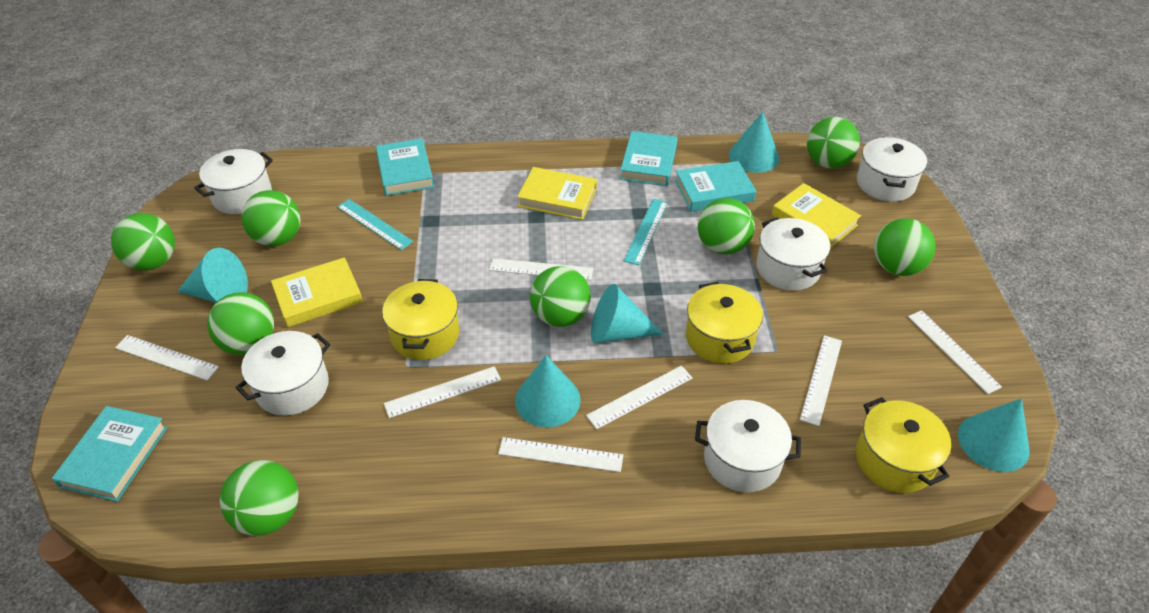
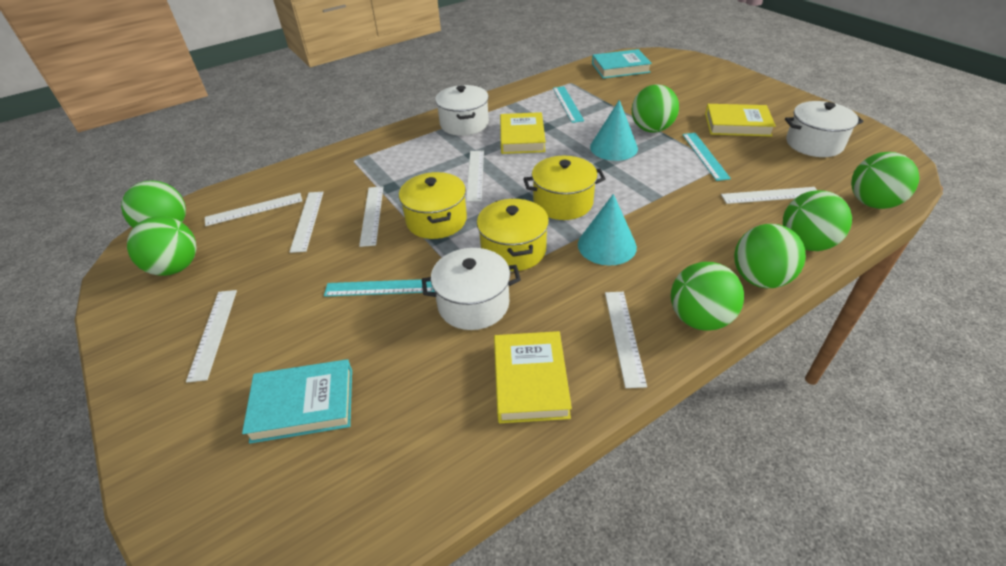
green ball: [111,213,175,270] [207,292,274,355] [220,460,299,536] [242,190,301,246] [530,266,591,327] [698,198,755,254] [807,117,860,168] [874,218,935,276] = 8 -> [121,180,186,228] [127,216,197,276] [632,84,679,133] [671,262,744,331] [734,224,806,288] [783,190,852,251] [851,152,919,209] = 7
turquoise book: [52,406,168,502] [376,138,434,196] [620,131,677,186] [675,161,756,212] = 4 -> [242,359,352,444] [592,49,652,79] = 2
turquoise cone: [177,248,248,303] [515,356,581,427] [591,284,664,343] [729,111,779,173] [958,398,1030,472] = 5 -> [578,194,637,266] [590,100,638,161] = 2
turquoise ruler: [337,199,413,250] [624,198,668,265] = 2 -> [324,279,435,297] [553,86,584,123] [682,133,731,181] = 3
white pot: [194,149,273,214] [236,331,330,416] [695,400,801,492] [756,217,830,291] [857,137,927,202] = 5 -> [422,248,521,330] [435,85,489,136] [785,101,864,157] = 3

